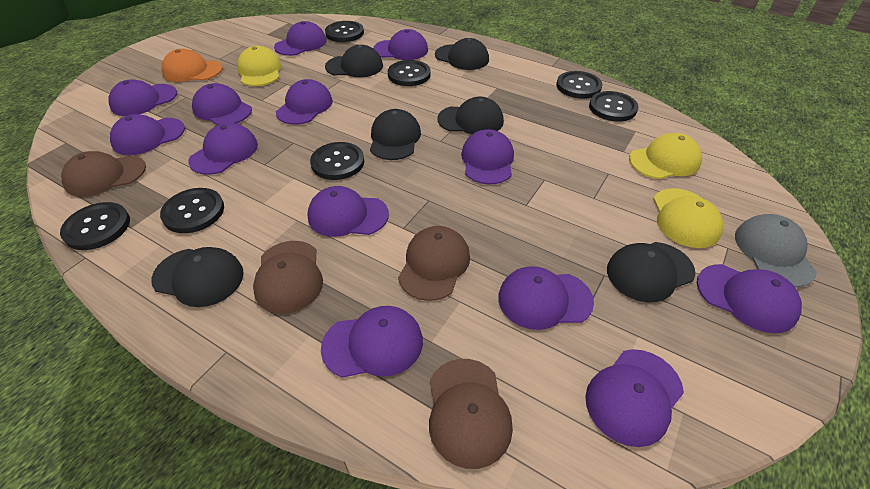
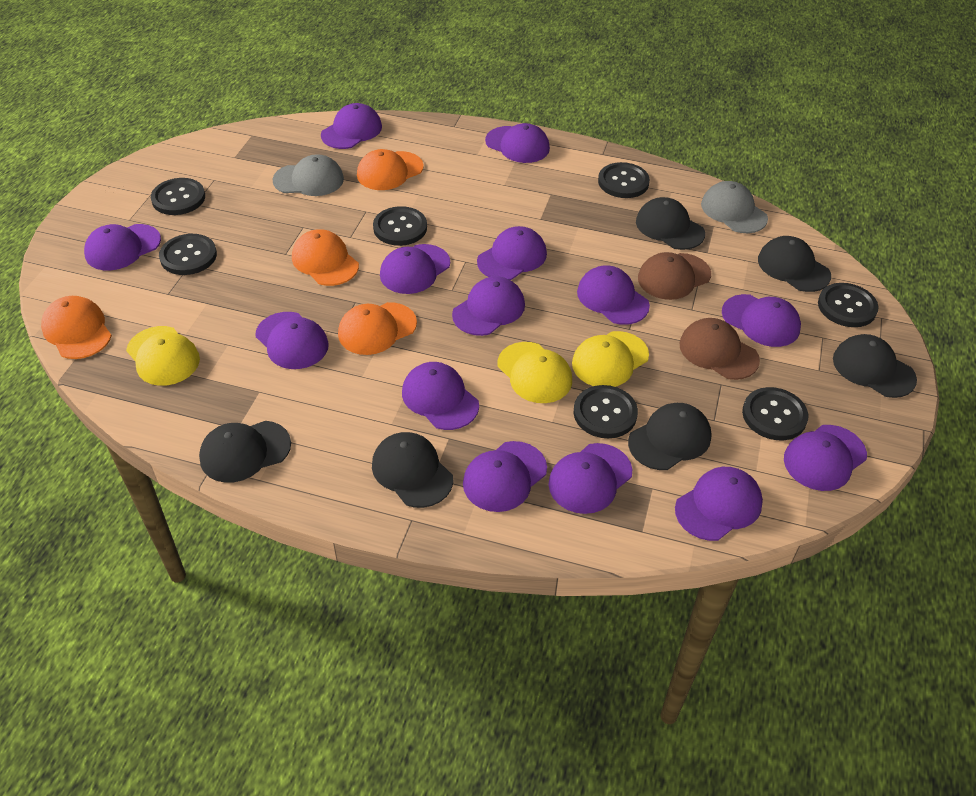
brown cap: [61,151,146,197] [253,241,323,314] [398,226,470,301] [429,359,513,469] = 4 -> [638,252,711,300] [679,318,760,380] = 2
grey cap: [735,214,817,287] = 1 -> [273,154,344,196] [701,181,768,233] = 2
orange cap: [162,49,223,82] = 1 -> [41,296,112,359] [292,229,359,286] [338,302,417,355] [357,149,424,190] = 4
purple cap: [108,79,177,116] [110,114,185,155] [188,123,258,175] [192,83,252,125] [274,21,327,56] [276,79,333,125] [307,186,389,237] [321,306,423,378] [373,29,428,60] [461,129,514,185] [498,266,594,330] [585,349,684,447] [697,264,802,333] = 13 -> [84,224,161,270] [255,312,329,369] [321,103,382,149] [380,244,450,294] [402,362,479,430] [452,276,525,336] [463,441,547,512] [477,226,547,280] [485,123,550,163] [548,443,633,514] [577,265,650,325] [675,467,763,541] [722,294,801,347] [784,425,867,491] = 14

